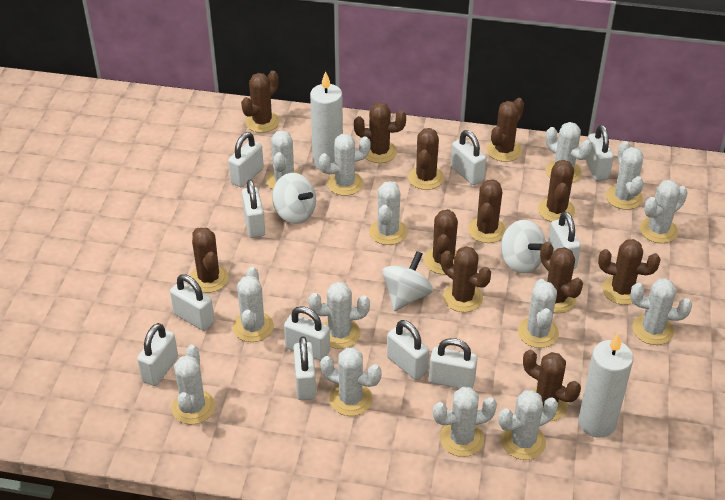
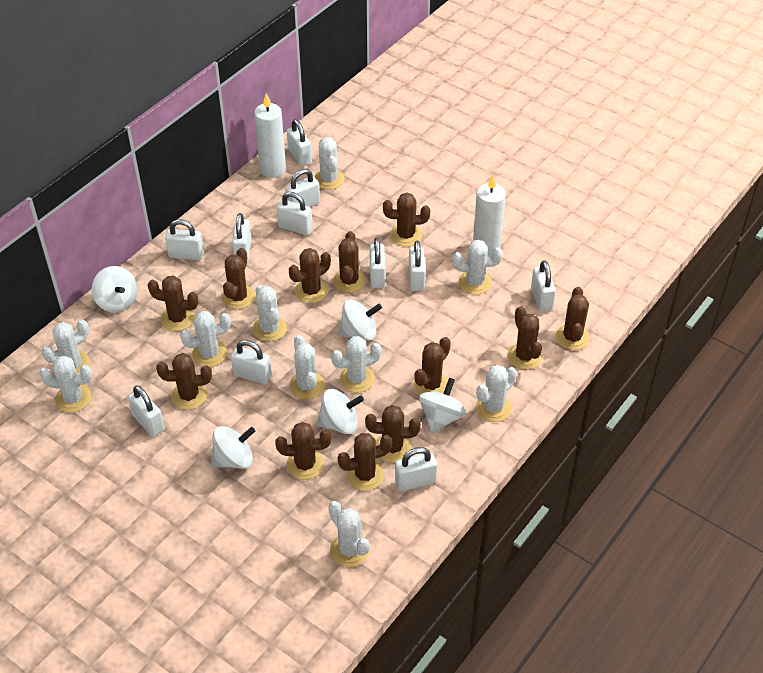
white cactus: [172,345,215,424] [233,267,274,342] [266,130,300,190] [308,282,370,349] [319,134,371,196] [320,348,382,416] [369,181,407,245] [433,387,497,457] [498,390,558,460] [518,279,559,348] [546,122,592,183] [606,141,643,210] [630,278,692,345] [640,180,688,243] = 14 -> [39,356,92,413] [42,320,91,373] [180,311,231,367] [253,285,287,342] [289,335,325,399] [314,137,344,190] [328,501,370,567] [331,336,381,393] [452,240,503,295] [476,365,517,422] = 10
white spinning top: [272,173,316,224] [382,251,433,311] [501,220,546,273] = 3 -> [92,266,137,312] [211,426,255,469] [317,389,364,434] [338,300,382,341] [419,377,466,433] = 5

